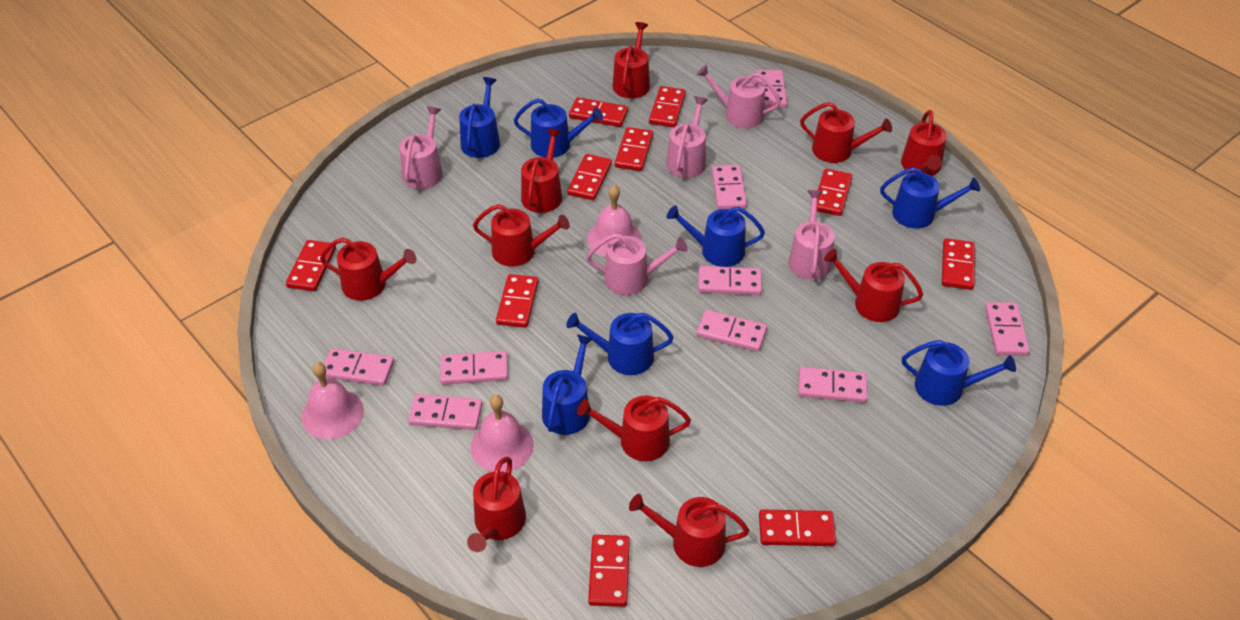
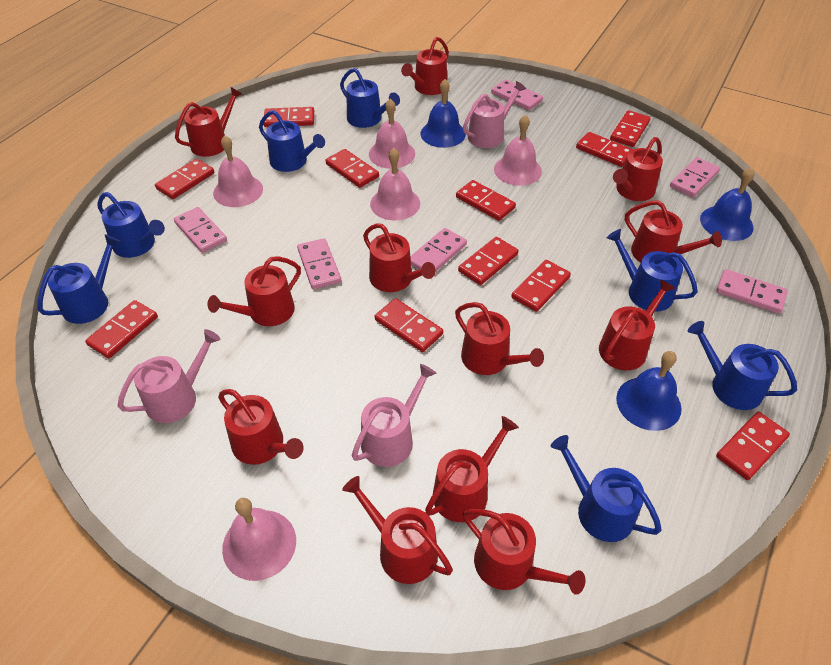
blue bell: none = 0 -> [420,79,466,148] [616,351,682,431] [700,167,755,241] = 3
pink bell: [302,362,364,439] [470,395,534,472] [587,185,642,257] = 3 -> [213,135,263,207] [222,498,296,581] [369,99,415,169] [370,148,420,221] [494,115,542,186] = 5
pink domino: [324,348,394,386] [409,394,482,430] [440,351,508,385] [697,310,767,352] [698,266,762,295] [712,165,747,210] [756,70,787,108] [798,367,867,403] [985,302,1030,356] = 9 -> [174,207,227,253] [297,238,341,289] [410,228,467,272] [491,79,543,111] [670,157,720,197] [716,269,788,314] = 6
pink watering can: [399,106,443,189] [586,233,688,295] [666,96,708,178] [697,65,781,128] [788,190,835,280] = 5 -> [117,329,220,423] [352,364,436,467] [463,81,526,148] = 3
red domino: [286,240,336,291] [496,274,539,328] [567,154,612,200] [569,97,628,127] [588,535,630,607] [615,127,653,171] [649,86,686,127] [759,510,836,546] [817,169,852,216] [942,238,975,290] = 10 -> [85,300,158,358] [155,159,214,199] [263,107,314,127] [326,149,379,188] [375,298,443,352] [456,180,516,221] [458,237,518,285] [511,260,571,312] [576,132,633,167] [610,110,651,147] [716,412,790,480] = 11
red watering can: [320,237,416,301] [467,457,526,552] [473,204,570,267] [521,128,562,213] [577,396,691,461] [612,22,650,99] [629,494,749,567] [800,102,892,163] [824,249,923,322] [901,110,947,176] = 10 -> [175,87,242,157] [207,256,301,326] [218,389,304,465] [342,476,453,584] [363,223,436,292] [401,37,449,95] [425,416,519,522] [455,302,544,375] [463,509,585,595] [599,279,675,370] [613,137,663,201] [625,200,722,262] = 12

